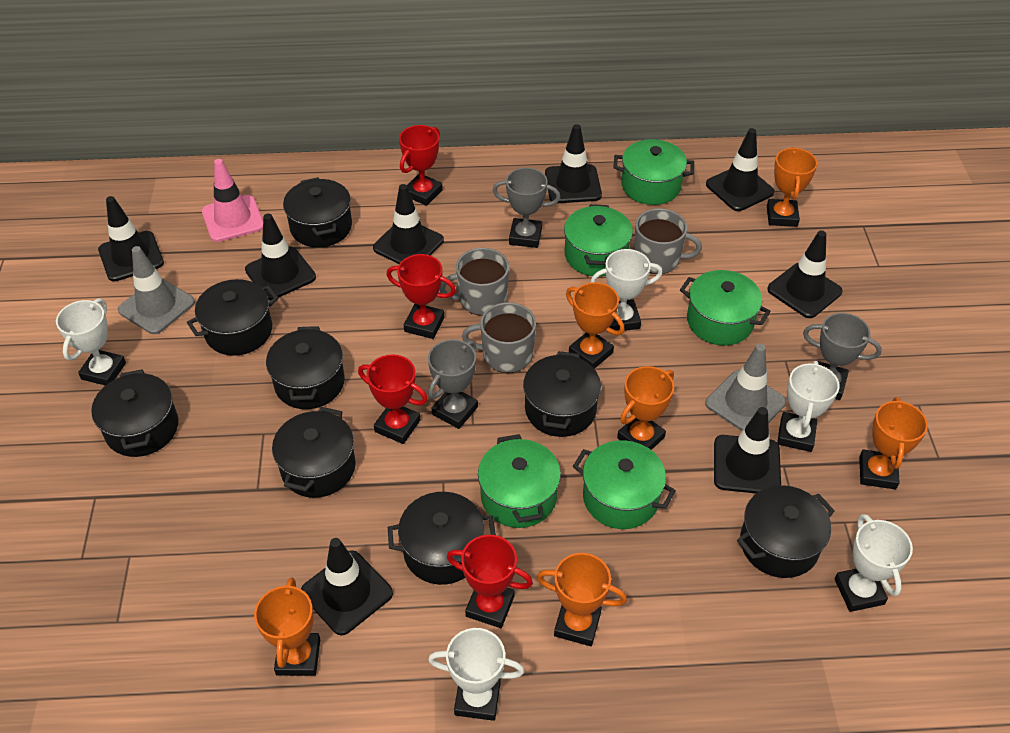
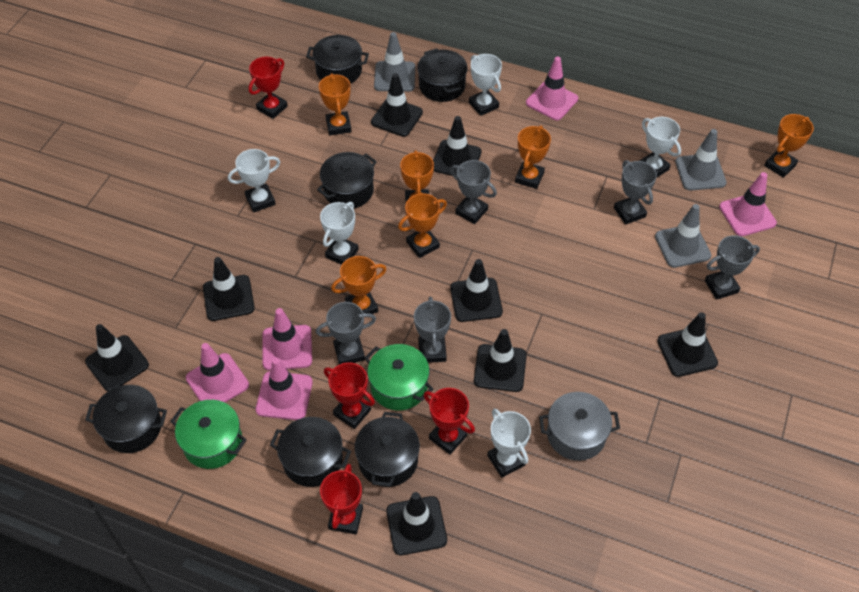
black pot: [91,369,178,457] [187,279,279,356] [266,326,345,409] [272,407,356,498] [283,177,352,247] [388,492,496,585] [523,351,601,437] [737,485,835,578] = 8 -> [85,385,167,453] [270,417,351,487] [306,35,369,84] [317,152,377,208] [355,412,420,487] [417,48,468,102] = 6
green pot: [478,434,561,528] [564,204,633,277] [573,440,676,529] [613,139,694,205] [680,270,771,346] = 5 -> [170,400,247,469] [364,344,433,411] = 2
grey mug: [440,248,509,316] [462,302,536,373] [634,208,702,274] = 3 -> none = 0
grey pot: none = 0 -> [539,392,620,461] = 1
grey traffic cone: [118,246,195,334] [705,344,786,431] = 2 -> [374,32,415,92] [655,204,711,268] [675,129,727,191] = 3
grey trophy: [428,339,478,429] [493,168,561,248] [803,313,882,400] = 3 -> [316,302,376,364] [414,297,451,363] [450,160,497,224] [614,160,657,225] [705,235,760,300] = 5
pink traffic cone: [202,159,263,242] = 1 -> [186,343,249,402] [256,358,313,420] [263,308,312,371] [526,57,578,120] [719,172,777,236] = 5

